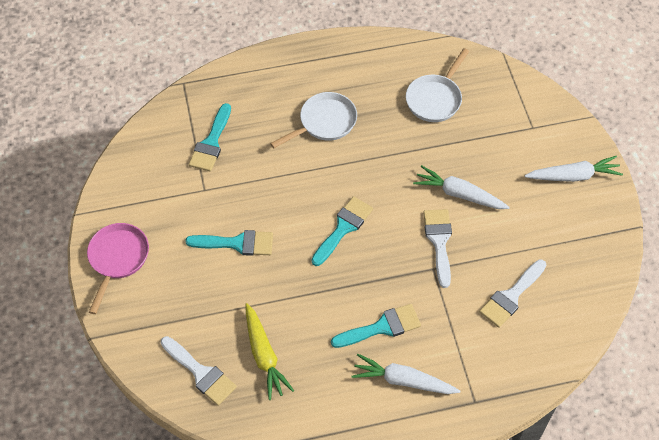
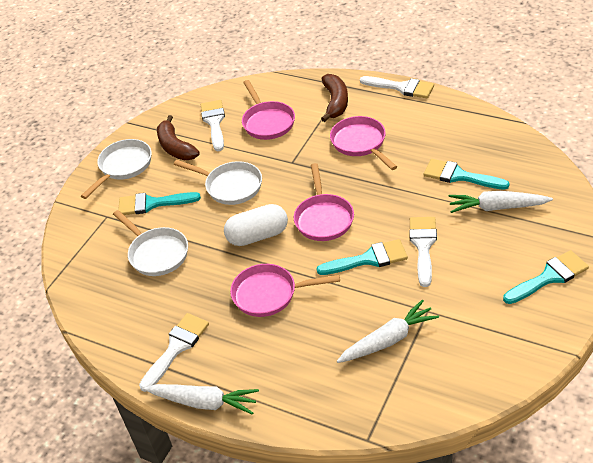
brown banana: none = 0 -> [157,115,200,160] [321,74,348,122] = 2
pink pan: [87,223,149,314] = 1 -> [230,264,340,317] [242,80,295,140] [294,163,354,241] [330,116,397,170] = 4
white brush: [161,336,237,406] [423,209,452,288] [479,260,546,328] = 3 -> [139,313,209,392] [201,100,225,151] [360,76,434,98] [409,217,437,287] = 4
white capsule: none = 0 -> [224,204,288,246] = 1
white pan: [270,92,357,148] [406,48,469,122] = 2 -> [81,139,152,199] [113,210,188,276] [174,160,262,205] = 3
yellow carrot: [245,303,294,400] = 1 -> none = 0

